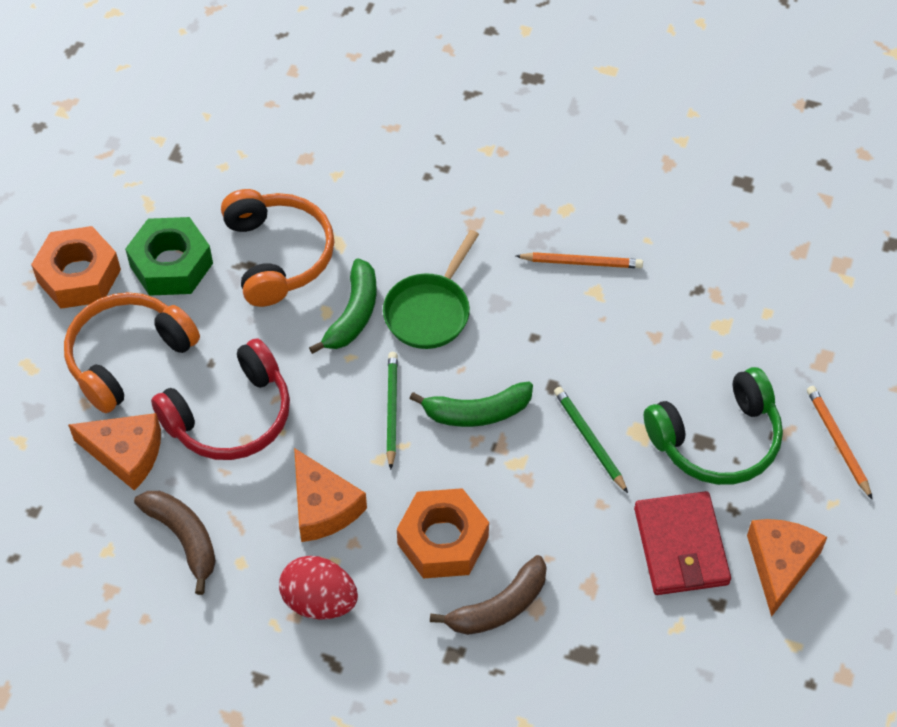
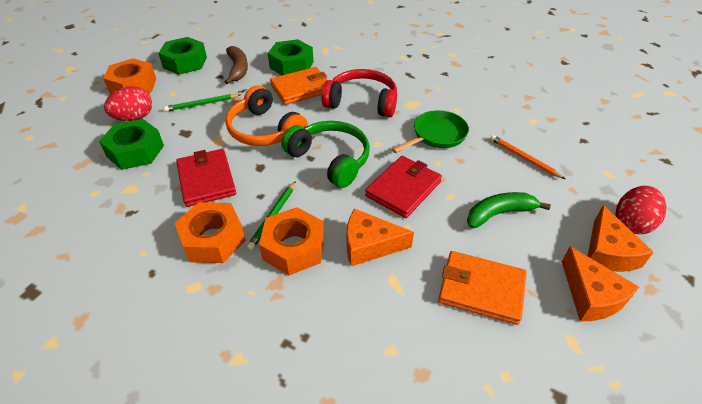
brown banana: [134,491,216,595] [430,555,547,635] = 2 -> [224,46,248,84] = 1
green banana: [309,258,376,354] [409,381,533,427] = 2 -> [467,192,551,228] = 1
green nut: [125,217,213,296] = 1 -> [99,119,164,170] [158,37,207,75] [268,39,314,75] = 3
orange headphones: [64,292,200,413] [221,189,334,307] = 2 -> [225,85,308,146] = 1
orange nut: [31,226,121,309] [397,488,489,579] = 2 -> [103,58,156,94] [175,202,246,263] [259,207,324,275] = 3
orange pencil: [516,252,643,268] [807,386,873,500] = 2 -> [490,135,565,179] = 1
orange wallet: none = 0 -> [270,67,327,105] [438,251,527,325] = 2
red egg: [279,556,358,620] = 1 -> [104,86,152,121] [616,186,667,234] = 2
red wallet: [634,491,731,595] = 1 -> [176,149,236,207] [365,156,442,218] = 2

